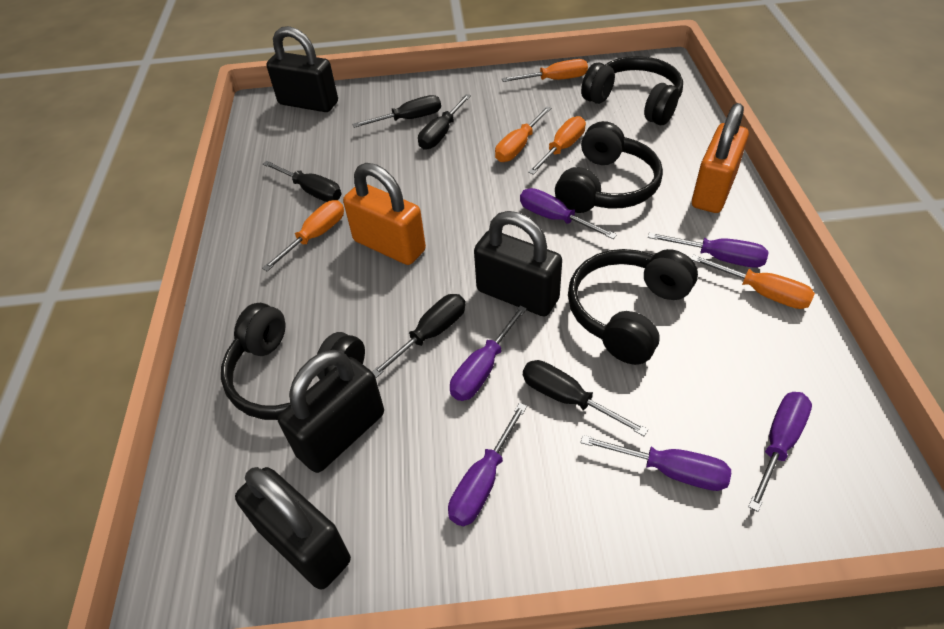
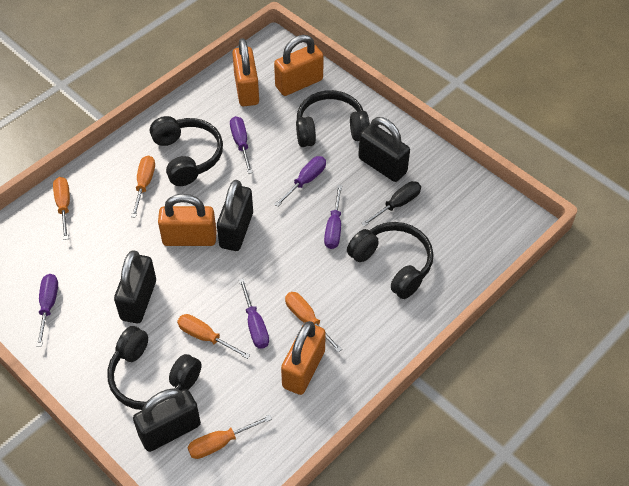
black screwdriver: [263,161,341,202] [352,95,441,128] [372,294,465,378] [418,94,471,150] [523,360,648,436] = 5 -> [361,181,421,227] = 1
orange padlock: [343,163,426,265] [692,103,749,213] = 2 -> [158,194,217,246] [232,38,259,106] [274,35,324,96] [281,321,326,395] = 4
purple screwdriver: [448,403,527,526] [450,306,527,401] [520,188,617,239] [581,435,731,491] [648,232,769,268] [748,392,812,512] = 6 -> [36,274,58,347] [230,116,253,174] [239,278,269,349] [274,156,326,207] [324,185,342,249] = 5

